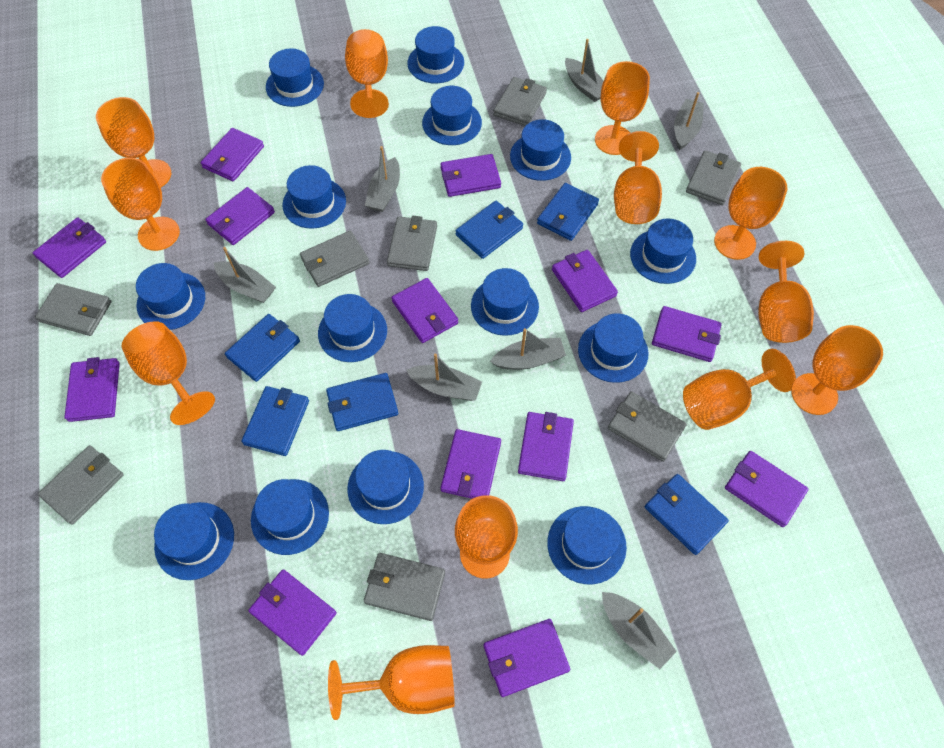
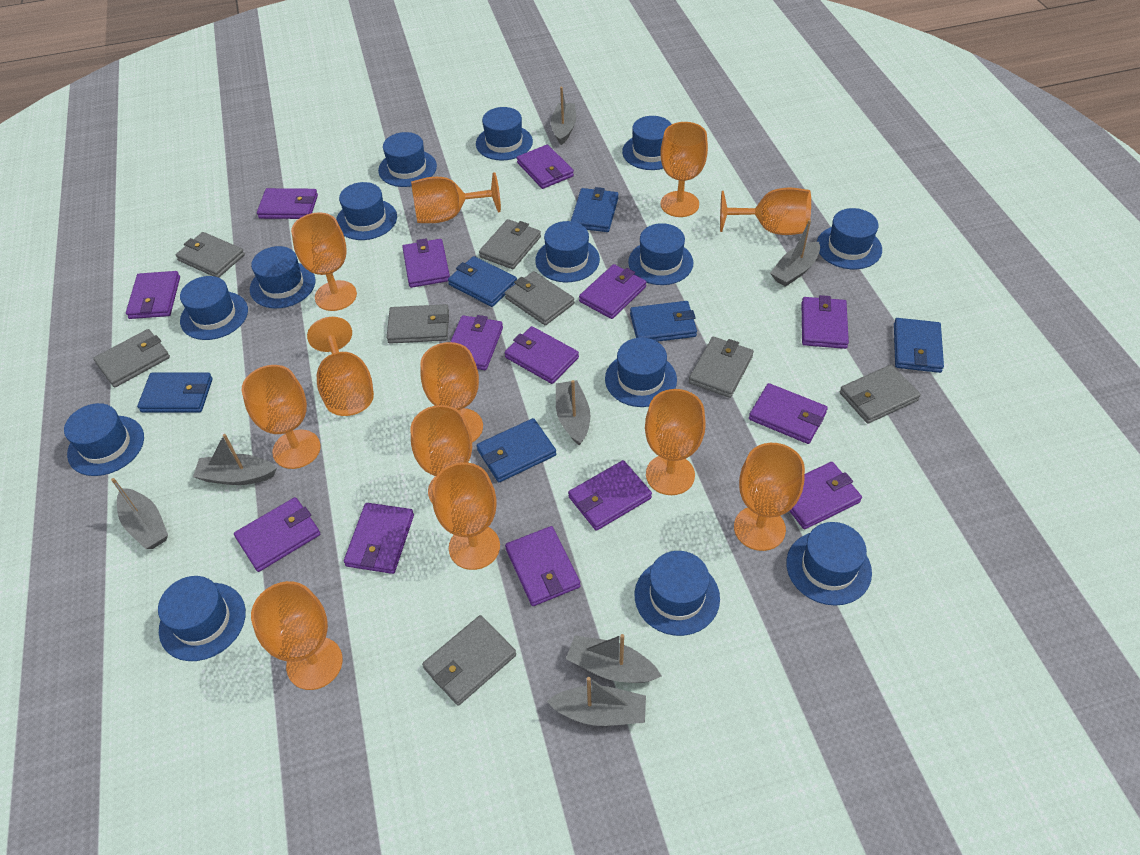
purple wallet: [33,217,106,278] [64,357,120,422] [201,128,264,181] [205,187,275,245] [248,569,337,656] [392,278,458,343] [440,154,501,197] [441,429,501,499] [484,619,570,697] [518,412,574,481] [552,250,618,312] [652,306,722,362] [725,451,808,527] = 13 -> [126,271,180,319] [234,497,320,572] [257,188,318,219] [344,503,414,574] [402,239,450,288] [450,315,503,370] [505,326,579,384] [505,526,580,606] [517,145,574,189] [568,460,652,531] [579,264,646,319] [749,383,828,444] [789,462,862,529] [802,295,849,349] = 14

